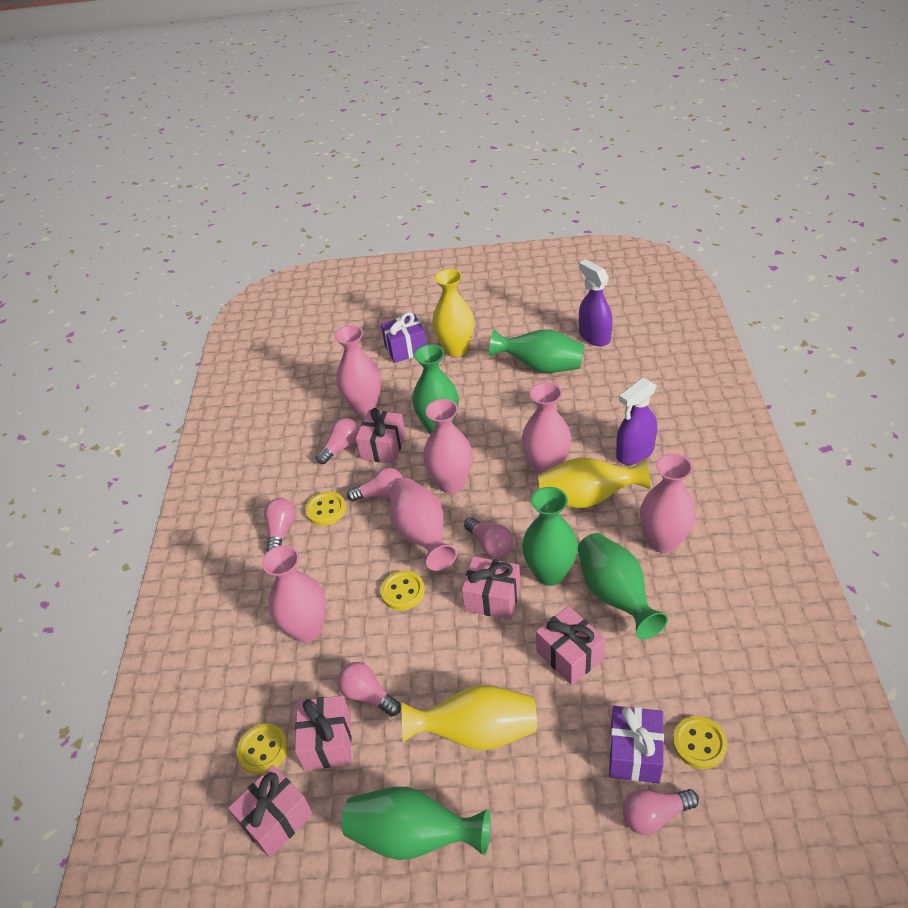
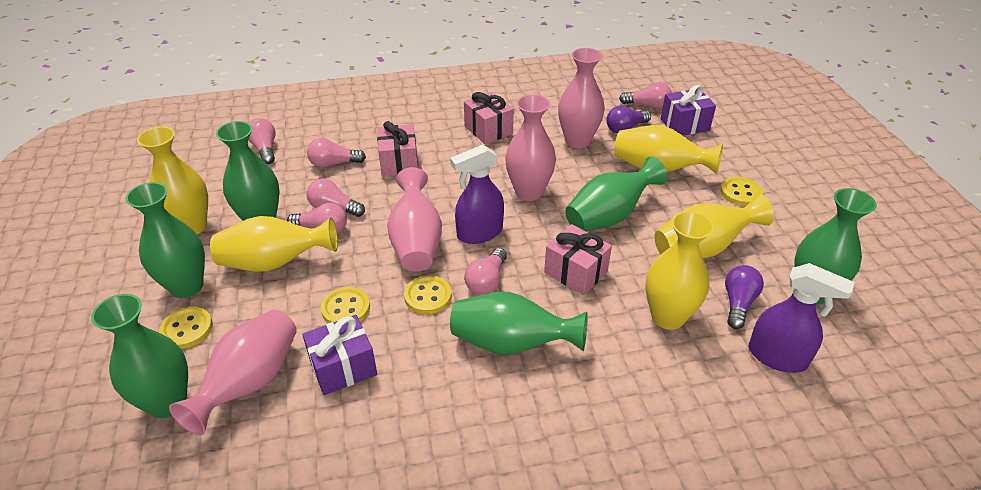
green vase: [342,787,491,860] [412,345,459,434] [489,329,584,373] [522,487,578,586] [578,533,668,639] = 5 -> [91,294,188,418] [125,182,205,298] [216,121,279,221] [450,292,588,355] [565,156,667,231] [794,188,877,305] = 6
pink gift: [228,765,313,858] [295,696,351,770] [356,408,406,464] [462,556,521,620] [536,606,605,685] = 5 -> [377,121,418,177] [464,92,514,144] [544,224,612,295] = 3
pink vase: [262,545,326,642] [334,325,381,415] [390,478,457,571] [423,399,473,494] [522,382,572,475] [640,454,696,553] = 6 -> [169,310,297,435] [387,167,442,272] [505,95,556,201] [558,48,605,148] = 4
purple light bulb: none = 0 -> [606,106,651,134] [725,265,764,329] = 2
yellow vase: [401,685,537,750] [432,269,474,357] [538,457,650,508] = 3 -> [137,126,208,235] [210,216,338,272] [614,125,723,174] [645,211,714,330] [655,194,774,259] = 5

